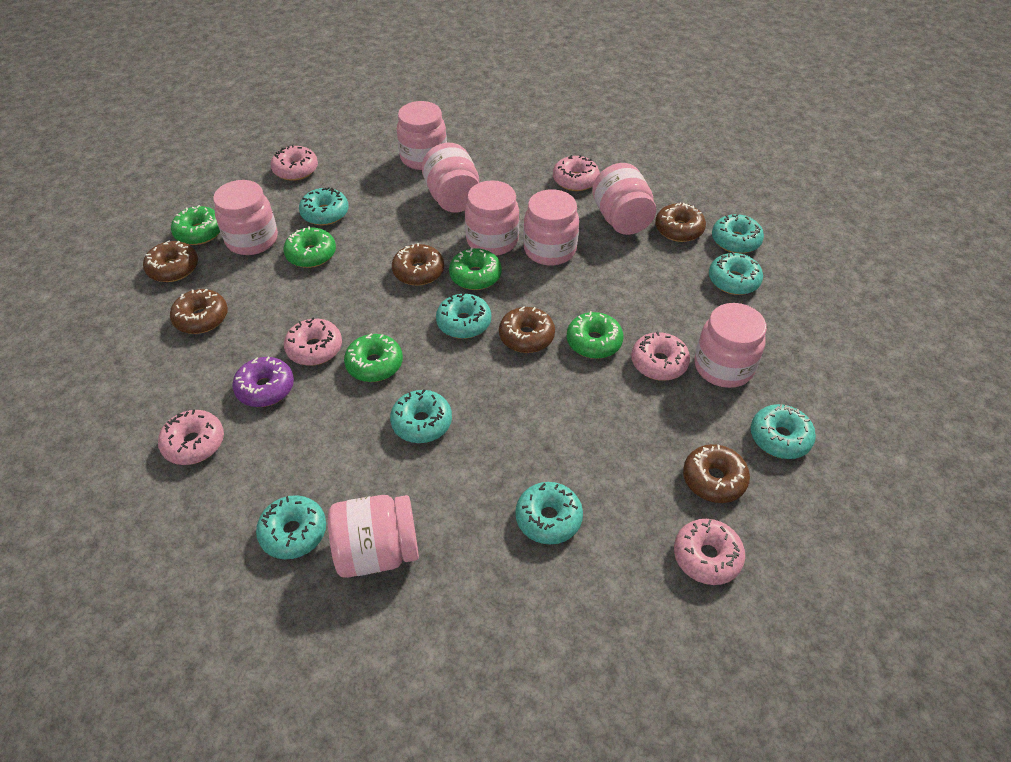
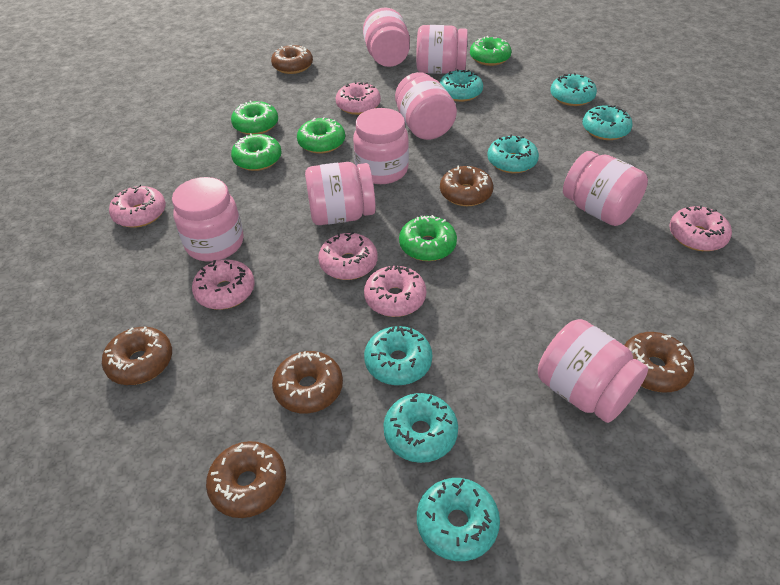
purple donut: [232,357,294,407] = 1 -> none = 0
turquoise donut: [256,495,326,559] [299,187,349,225] [390,389,452,443] [436,292,491,339] [515,482,583,545] [709,252,763,295] [712,213,764,254] [751,404,816,459] = 8 -> [364,326,432,385] [383,393,458,463] [417,478,500,561] [439,69,483,102] [487,134,539,173] [550,73,597,106] [583,105,633,140] = 7

